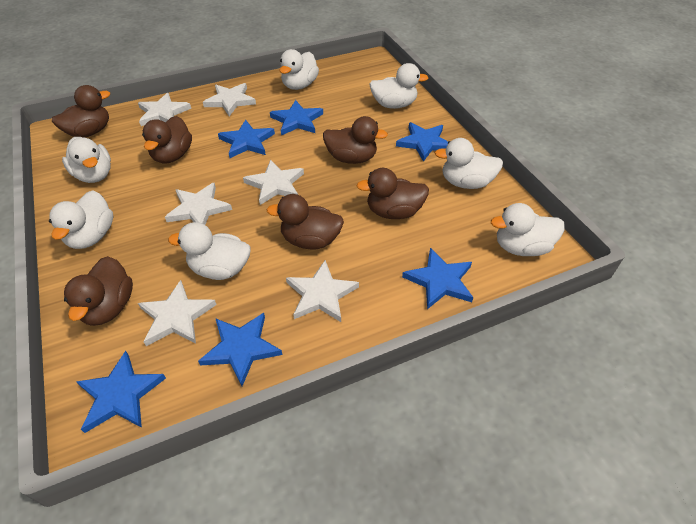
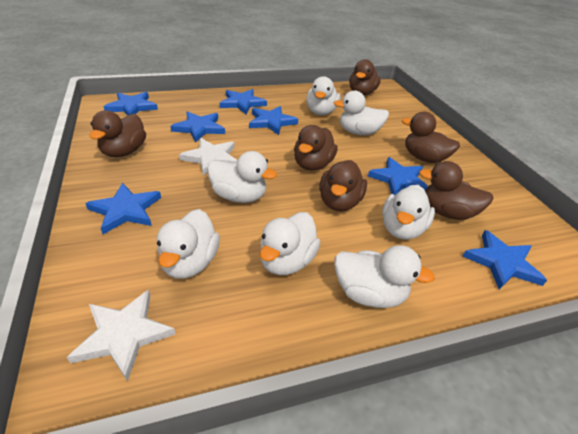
blue star: [77,351,166,433] [198,313,282,386] [218,120,275,158] [270,100,323,135] [396,122,448,162] [402,248,474,309] = 6 -> [85,183,161,234] [103,92,158,115] [170,111,225,143] [220,89,267,114] [249,106,298,135] [368,157,428,195] [462,230,547,289] = 7
white star: [138,93,191,126] [138,280,217,346] [165,183,232,225] [203,83,256,116] [243,160,304,205] [286,260,359,322] = 6 -> [67,290,175,382] [179,138,237,176] = 2

